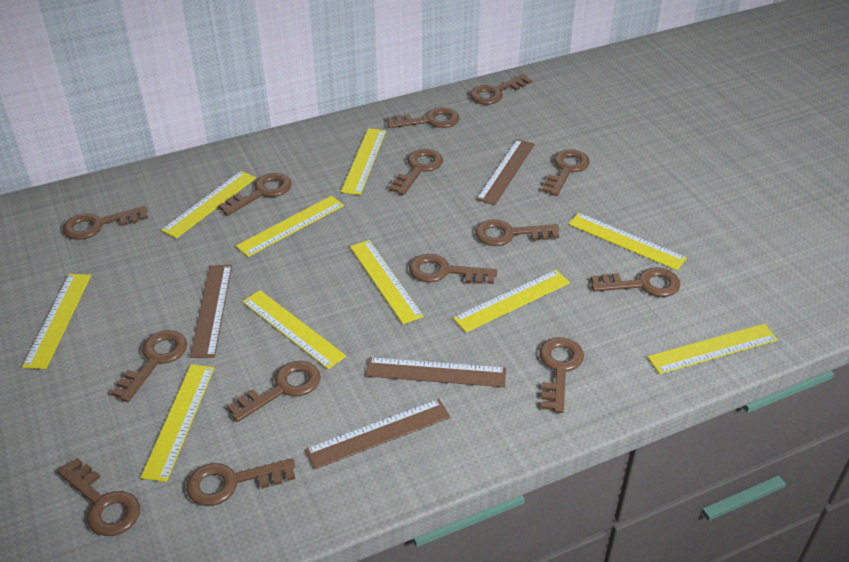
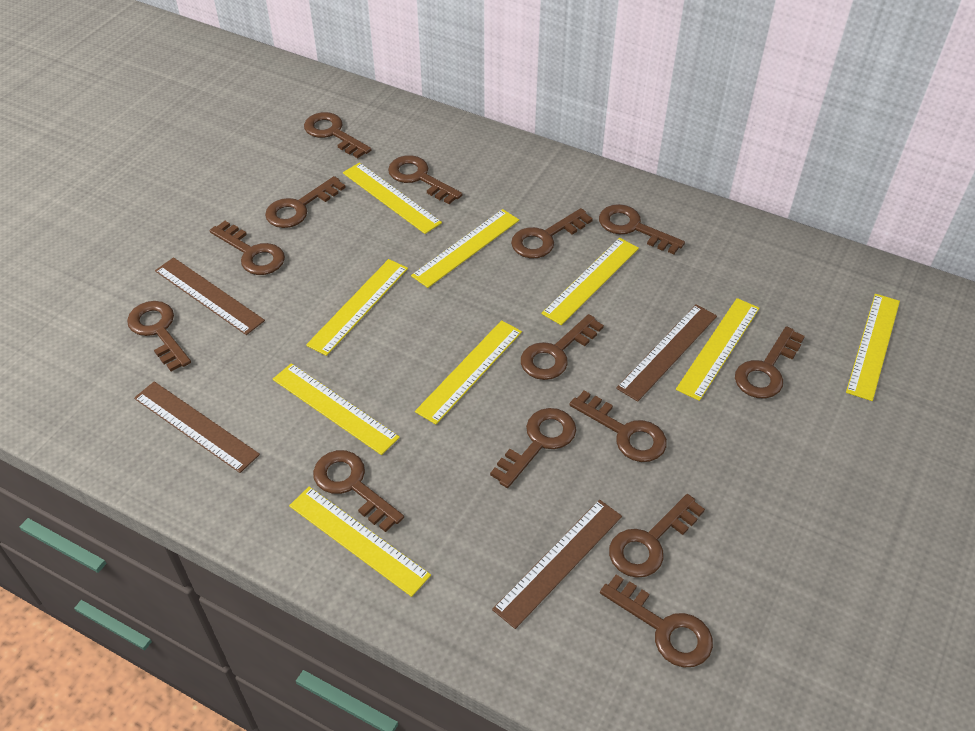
yellow ruler: [22,274,91,369] [140,364,214,482] [161,171,256,239] [236,196,344,257] [242,290,346,369] [341,128,386,195] [350,240,424,324] [453,270,570,333] [568,213,687,270] [647,324,778,374] = 10 -> [273,363,400,455] [289,487,431,597] [306,259,408,356] [343,163,442,234] [411,209,519,288] [415,320,522,424] [541,238,639,325] [676,298,760,401] [846,294,900,401] = 9

